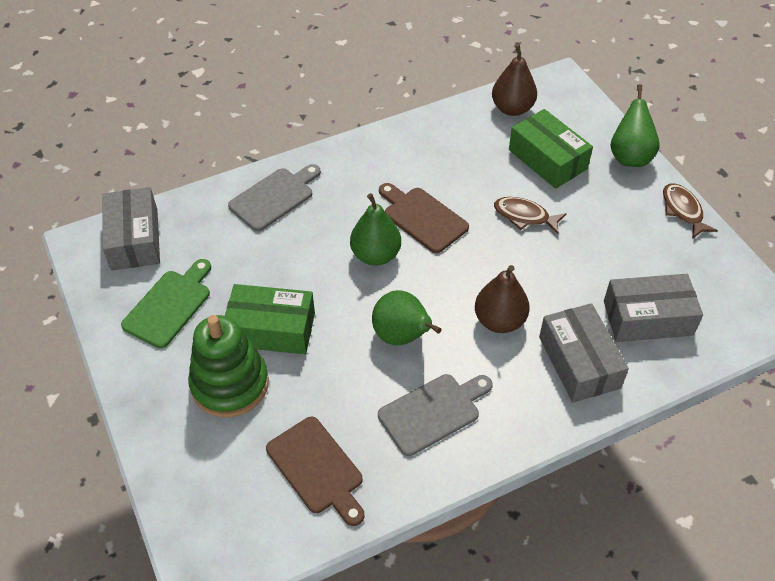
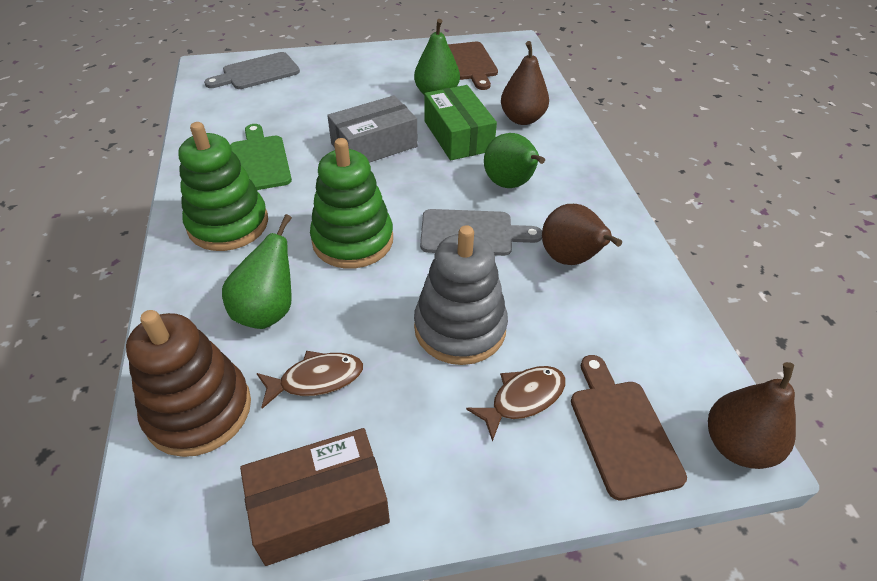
brown box: none = 0 -> [240,428,390,566] = 1
brown pear: [475,265,530,333] [492,44,537,116] = 2 -> [501,41,549,125] [542,204,622,265] [708,362,796,469] = 3
brown stacking toy: none = 0 -> [126,310,251,457] = 1
green box: [225,284,315,354] [509,109,593,189] = 2 -> [424,85,497,160] = 1
green stacking toy: [188,315,269,417] = 1 -> [178,122,268,251] [310,138,393,269] = 2
grey box: [102,187,160,271] [539,303,629,403] [604,274,703,342] = 3 -> [327,95,418,163] = 1
grey stacking toy: none = 0 -> [414,225,508,365] = 1

